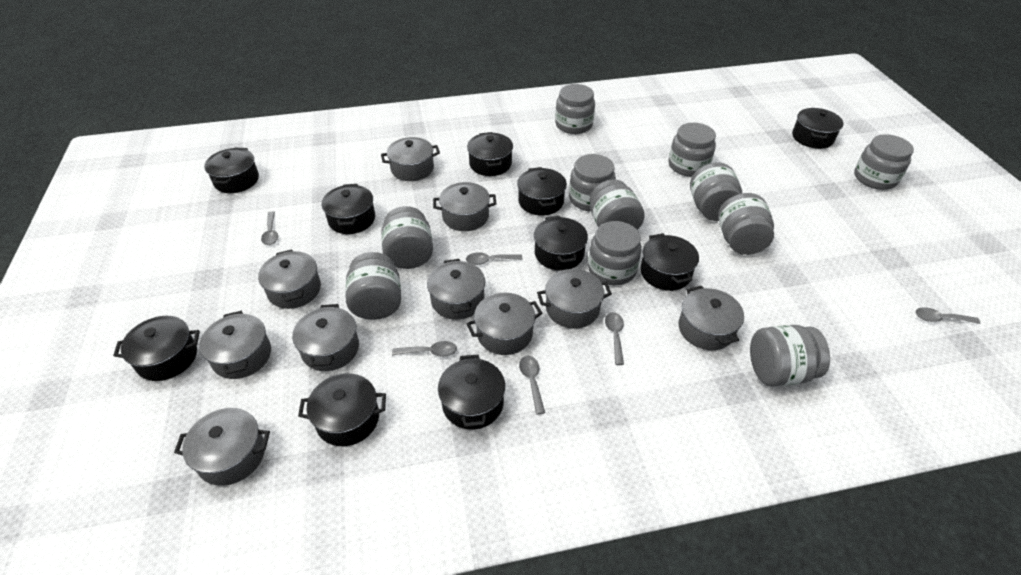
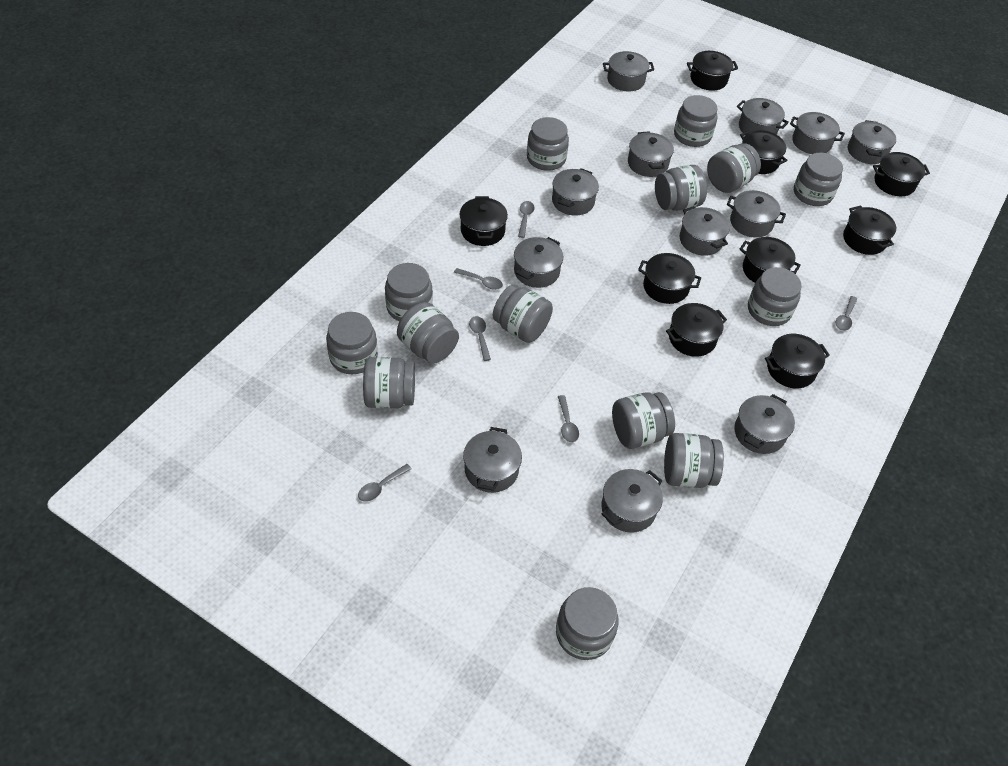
black pot: [113,316,200,381] [204,148,259,193] [298,373,386,446] [322,184,375,234] [438,355,505,430] [467,132,513,176] [517,167,567,216] [534,216,588,271] [640,233,699,291] [792,108,843,149] = 10 -> [460,196,508,246] [638,253,701,304] [666,303,727,357] [687,51,738,91] [739,237,801,283] [740,130,787,174] [765,334,830,388] [843,205,896,255] [873,152,930,196] = 9
grey jar: [346,252,401,320] [381,206,433,269] [555,84,595,134] [569,154,616,211] [588,221,642,285] [589,179,645,230] [668,123,716,177] [690,162,742,221] [718,193,774,255] [750,325,830,387] [854,134,914,190] = 11 -> [326,312,378,374] [363,357,415,408] [385,263,433,321] [397,302,459,364] [493,284,553,343] [527,117,569,171] [556,587,619,660] [612,392,675,449] [655,165,707,211] [664,433,724,488] [674,95,718,147] [707,143,761,193] [748,267,802,326] [794,153,843,206] = 14
grey pot: [174,408,270,486] [199,311,271,379] [258,249,321,309] [292,304,359,371] [381,137,440,181] [427,259,485,320] [433,182,496,231] [466,292,542,355] [537,269,612,329] [679,286,744,350] = 10 -> [463,427,522,493] [514,237,563,288] [552,168,599,216] [601,469,663,533] [603,51,654,92] [628,131,674,177] [679,206,730,256] [727,190,786,238] [734,394,795,454] [737,98,789,134] [790,112,845,154] [848,120,896,164] = 12

